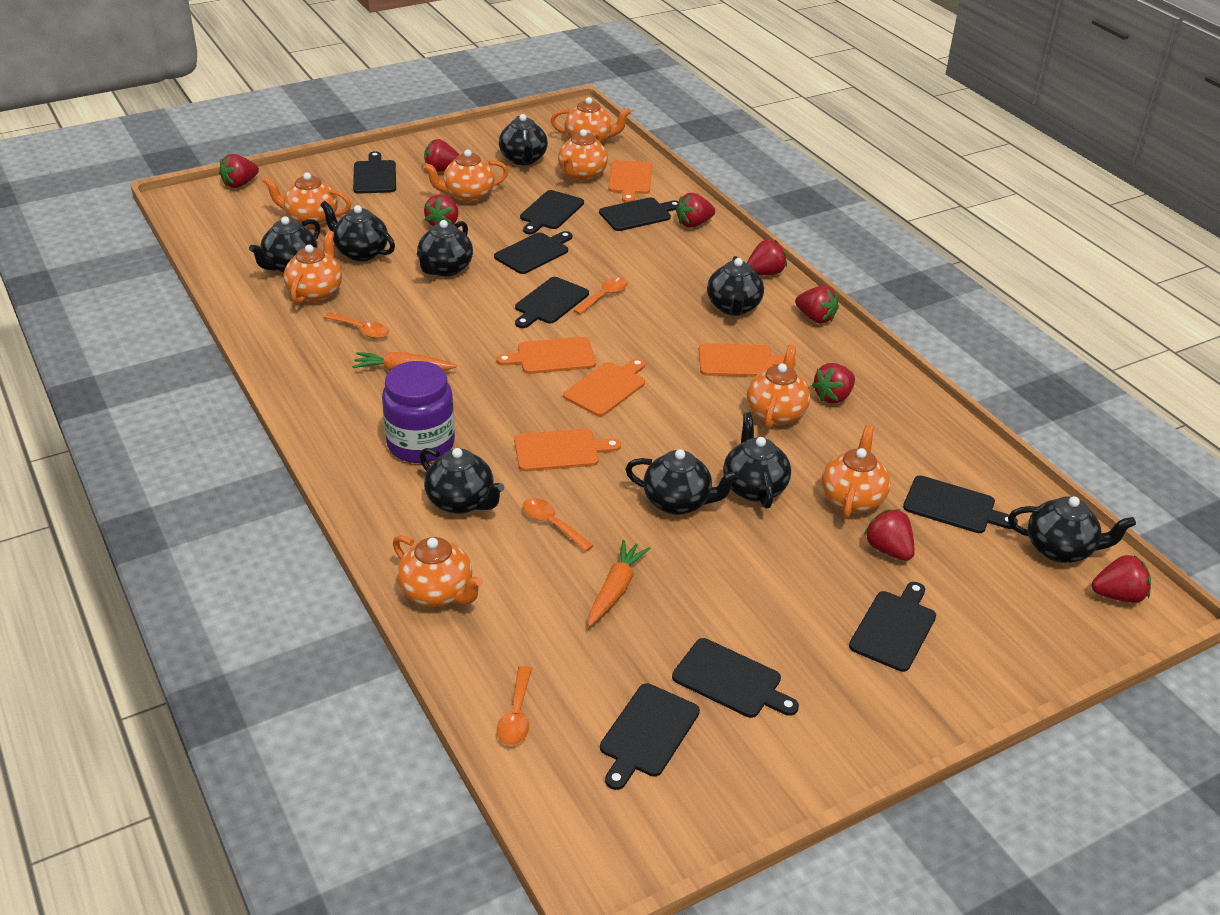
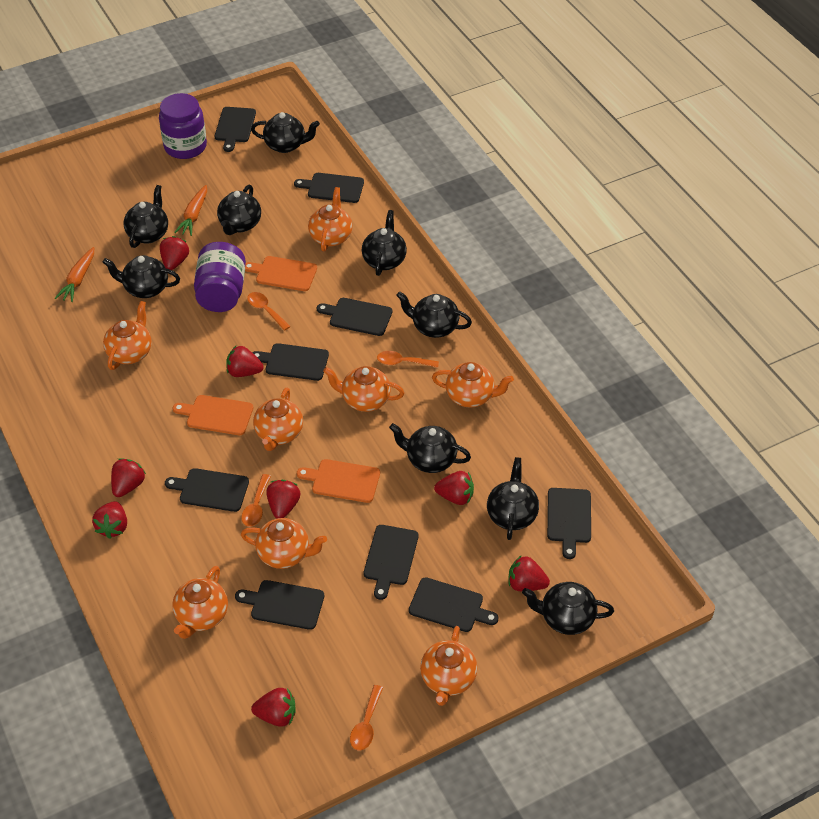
orange cutting board: [497,337,596,374] [514,429,621,471] [563,358,645,416] [608,160,652,203] [699,343,796,377] = 5 -> [173,395,254,435] [245,256,317,291] [297,459,380,503] = 3
purple jar: [382,361,455,463] = 1 -> [159,93,207,159] [194,242,246,312] = 2
red strawberry: [219,154,259,188] [424,139,459,172] [424,195,458,226] [676,193,715,228] [747,239,787,275] [795,286,839,324] [812,363,855,404] [864,509,915,561] [1092,555,1151,603] = 9 -> [92,501,127,539] [111,458,146,497] [160,236,189,270] [226,346,264,377] [251,688,296,726] [266,480,301,519] [434,471,474,505] [508,555,550,591] = 8

